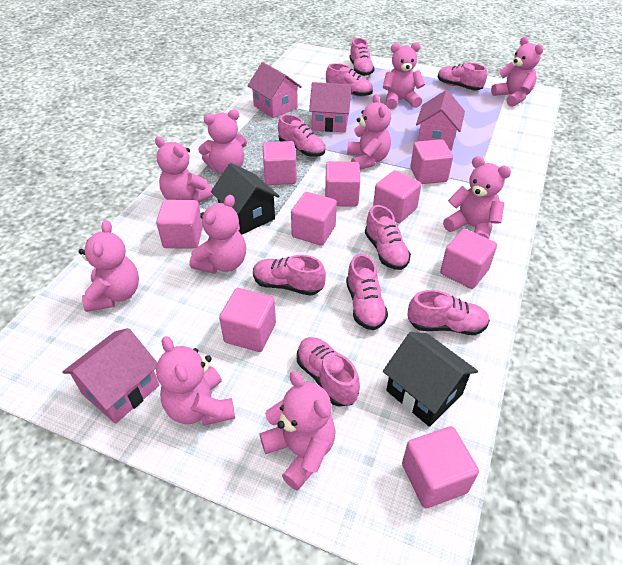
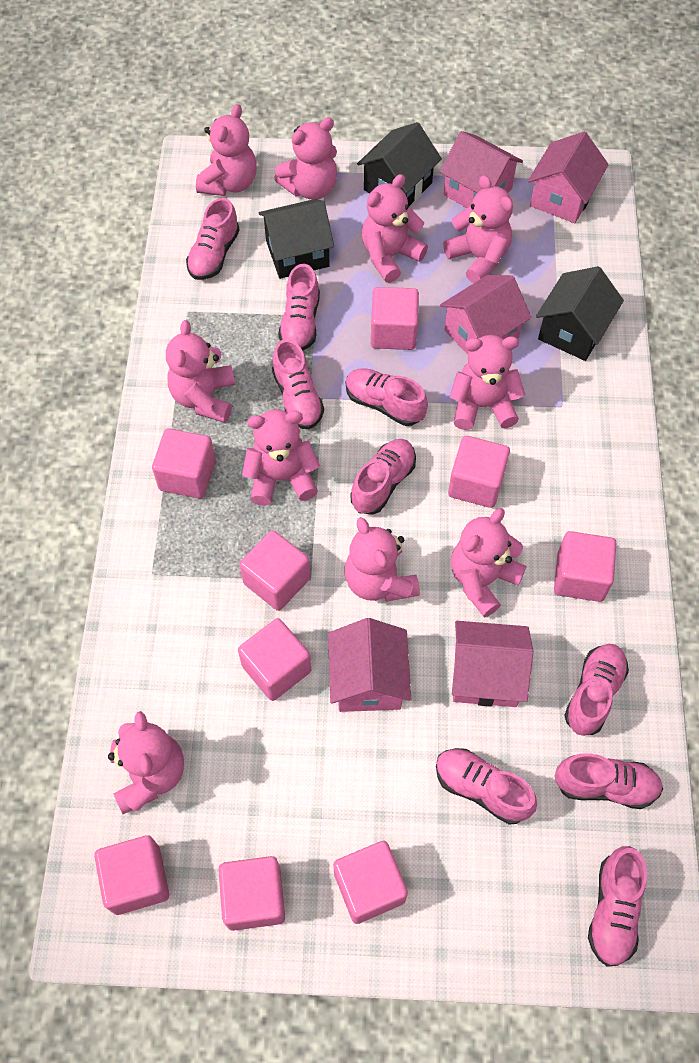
black house: [211,163,280,235] [383,332,478,427] = 2 -> [259,199,334,279] [357,122,442,206] [536,266,624,361] = 3
pink house: [62,328,159,424] [248,62,302,118] [309,82,352,132] [416,90,465,151] = 4 -> [328,618,411,712] [440,131,523,208] [440,275,532,354] [452,621,533,707] [528,132,609,223] = 5

